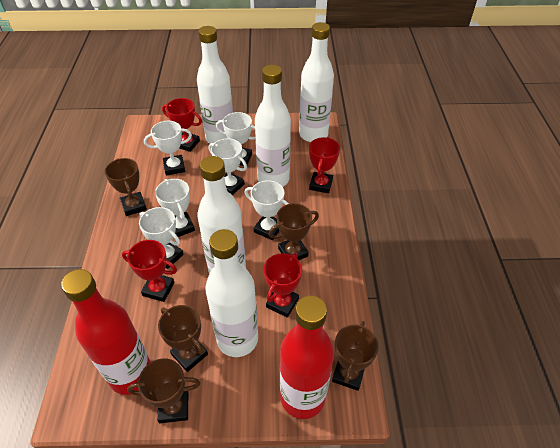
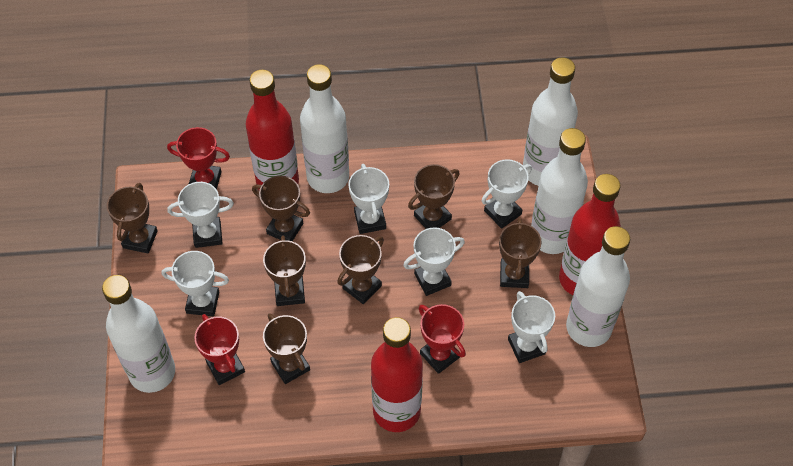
brown trophy: [105,158,147,216] [127,359,200,423] [158,305,208,372] [269,203,319,260] [332,321,379,391] = 5 -> [107,183,158,253] [252,176,310,241] [263,235,306,306] [263,313,310,384] [337,235,384,304] [408,164,460,229] [499,218,542,288] = 7
red bottle: [61,269,151,395] [280,295,334,419] = 2 -> [245,70,299,190] [371,317,423,432] [559,174,621,295] = 3
red trophy: [122,240,177,302] [162,98,202,152] [264,253,302,317] [309,137,340,193] = 4 -> [167,127,230,189] [194,314,245,385] [419,304,466,374] = 3

